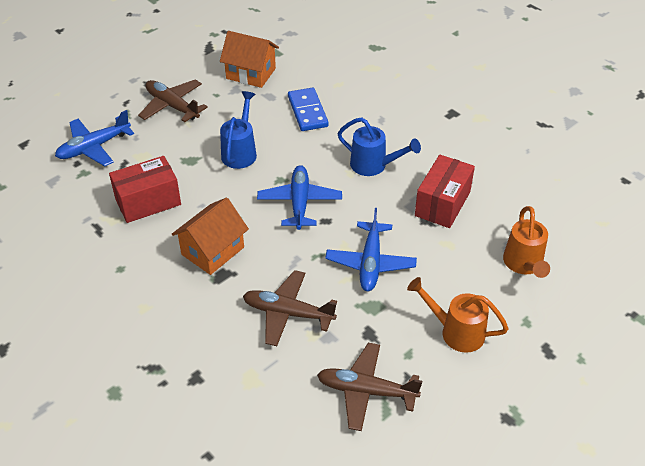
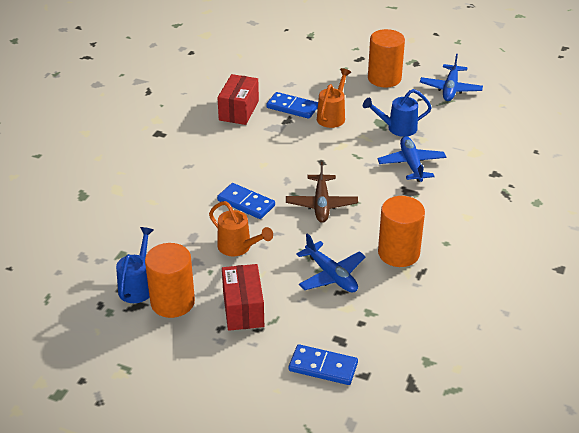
blue domino: [288,88,329,131] = 1 -> [217,183,275,219] [266,92,318,119] [289,344,358,385] = 3
brown plane: [138,79,208,122] [243,270,337,346] [317,343,422,431] = 3 -> [286,162,358,223] = 1
orange cylinder: none = 0 -> [145,243,195,318] [368,29,405,88] [378,196,425,267] = 3
orange house: [172,198,249,275] [220,31,279,88] = 2 -> none = 0

